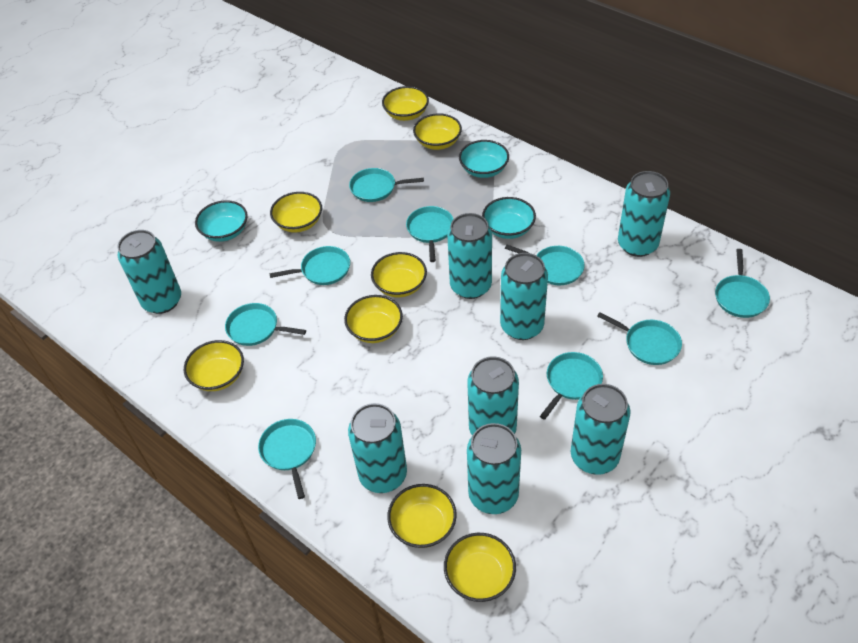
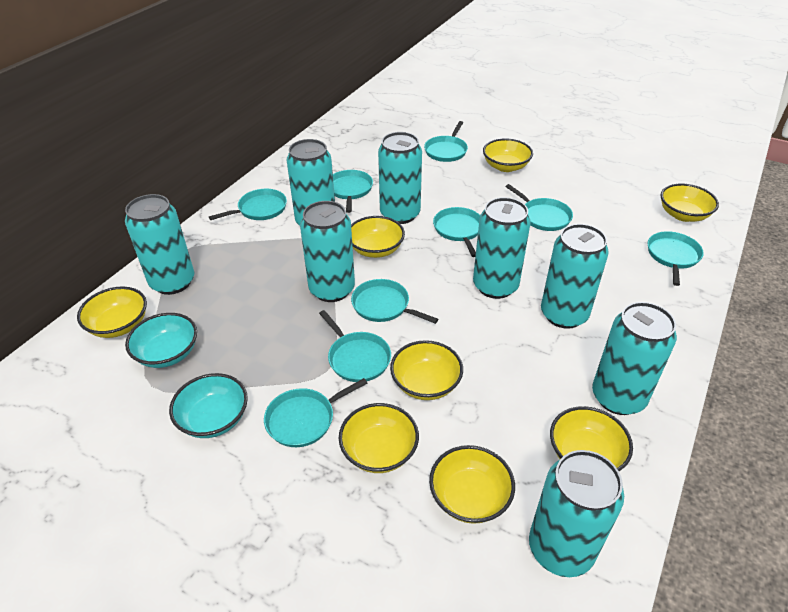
turquoise bowl: [195,200,248,242] [459,140,509,178] [482,197,536,239] = 3 -> [125,313,197,368] [169,373,248,438] = 2

